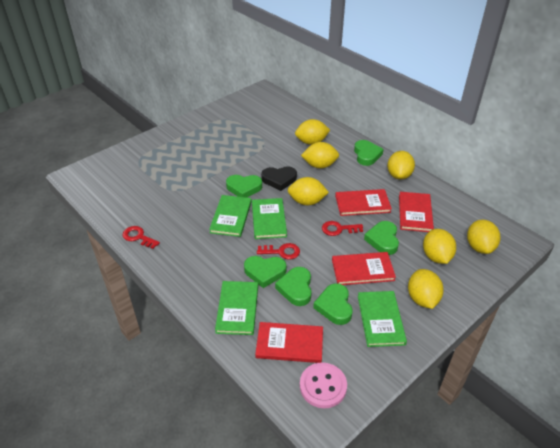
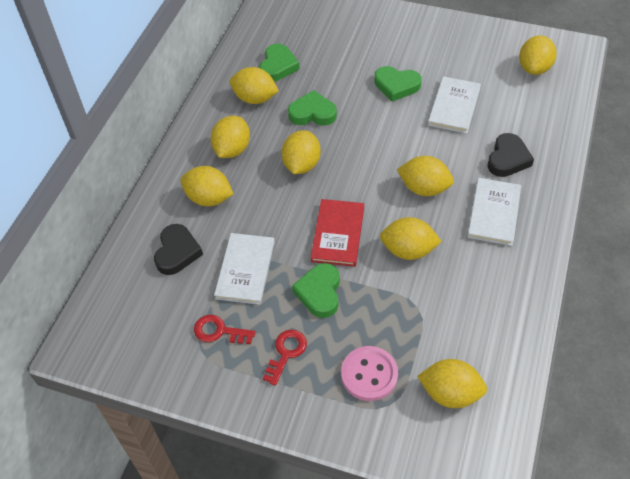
black heart: [261,166,297,191] = 1 -> [154,224,203,275] [487,133,534,177] = 2
green book: [209,195,252,237] [215,281,258,335] [252,198,287,239] [358,291,407,347] = 4 -> none = 0
green heart: [226,175,262,198] [244,256,286,288] [275,267,312,306] [313,283,353,325] [354,140,384,166] [364,221,399,255] = 6 -> [259,44,300,82] [288,90,337,126] [292,263,340,318] [374,66,421,101] = 4
red book: [255,322,323,363] [332,252,396,285] [335,189,392,216] [399,192,434,232] = 4 -> [311,199,364,267] = 1
red key: [123,226,160,249] [257,243,300,259] [322,221,363,236] = 3 -> [194,315,255,344] [263,330,307,386] = 2
white book: none = 0 -> [214,233,275,305] [428,76,481,134] [467,178,521,246] = 3
yellow lemon: [288,177,329,205] [295,119,330,145] [301,142,339,168] [387,151,415,180] [408,269,444,309] [423,229,456,264] [467,220,500,254] = 7 -> [180,166,233,206] [211,116,250,158] [230,67,279,104] [281,130,321,174] [380,217,442,260] [397,156,454,196] [417,359,487,408] [519,35,557,75] = 8

